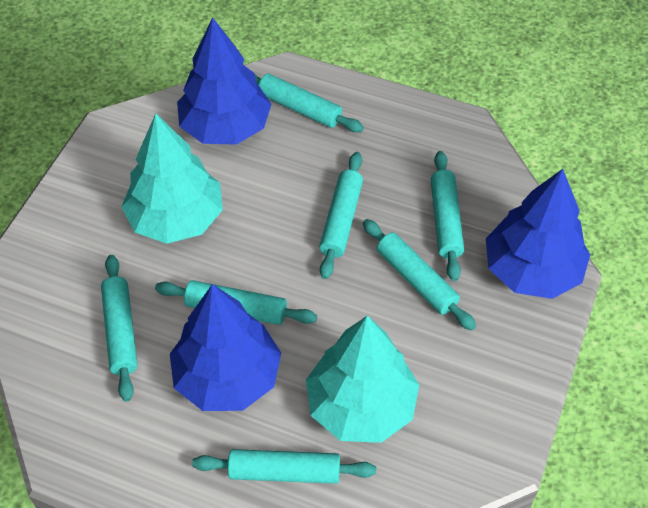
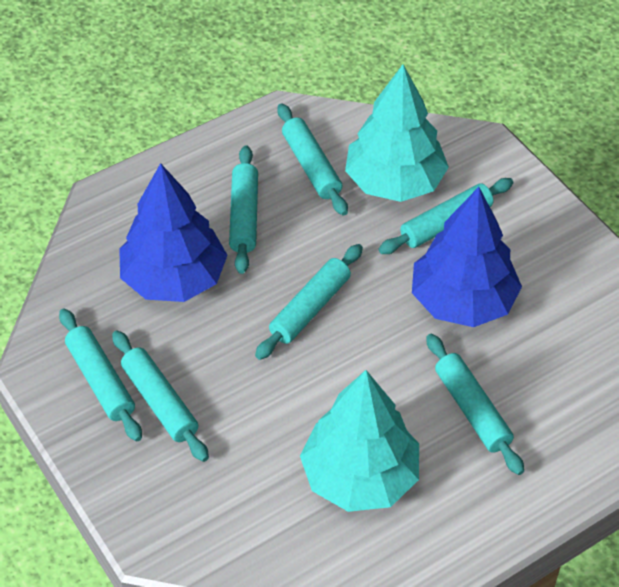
blue tree: [170,284,281,411] [177,18,271,145] [486,169,590,299] = 3 -> [119,163,227,302] [412,187,522,327] = 2

